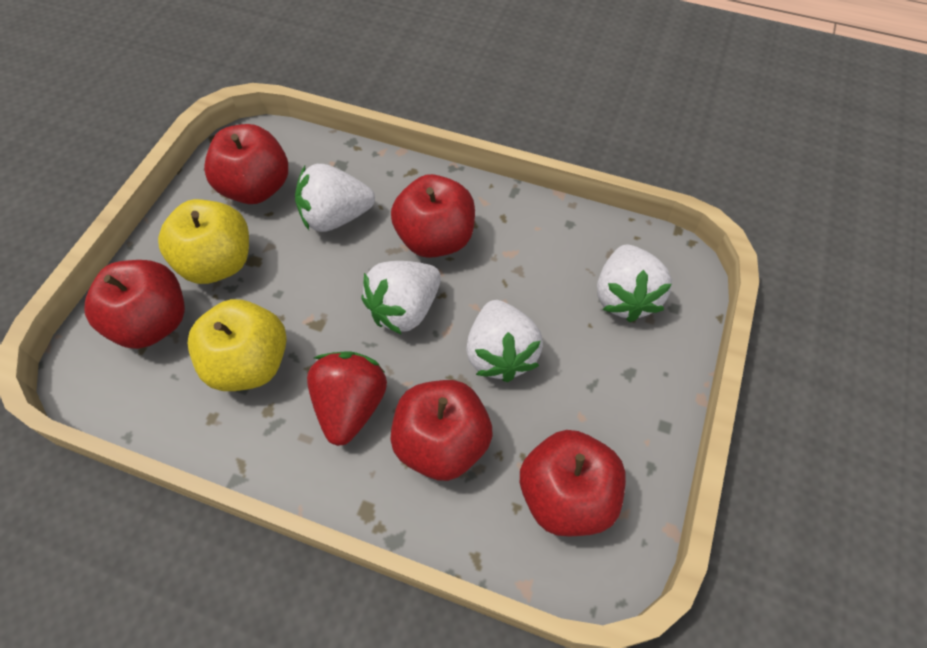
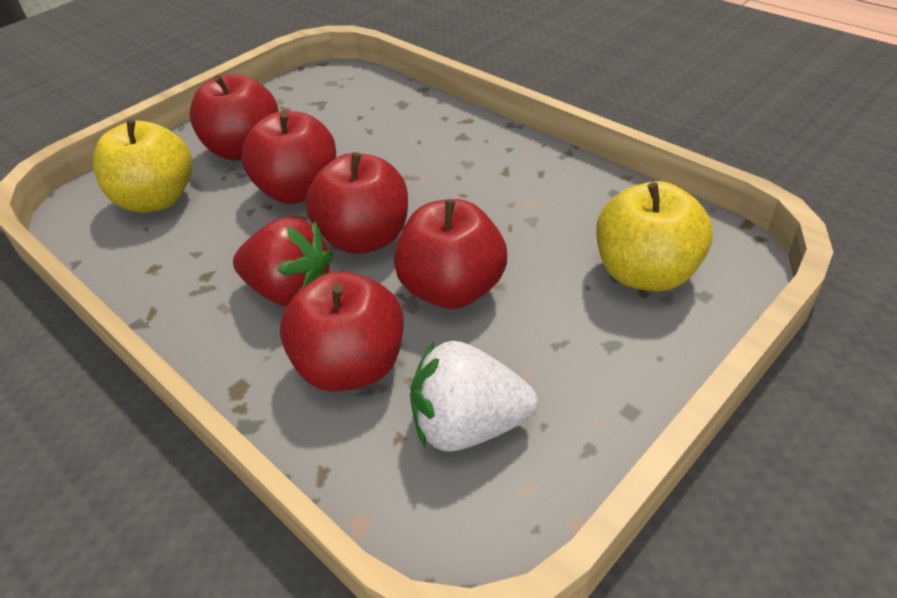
white strawberry: [295,164,375,232] [362,261,441,335] [466,300,543,382] [597,245,672,322] = 4 -> [410,341,538,452] = 1

